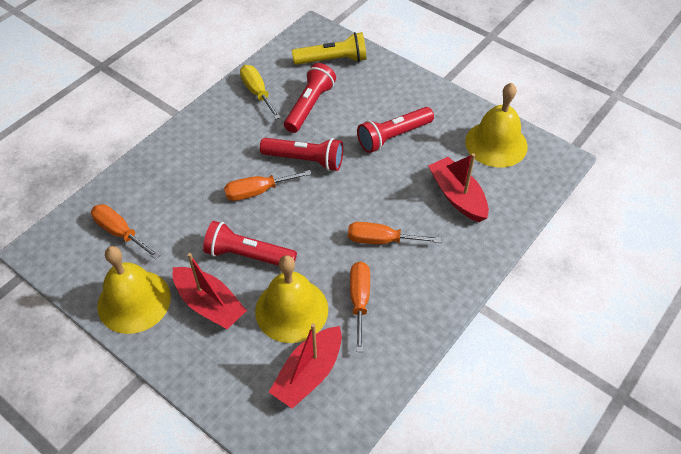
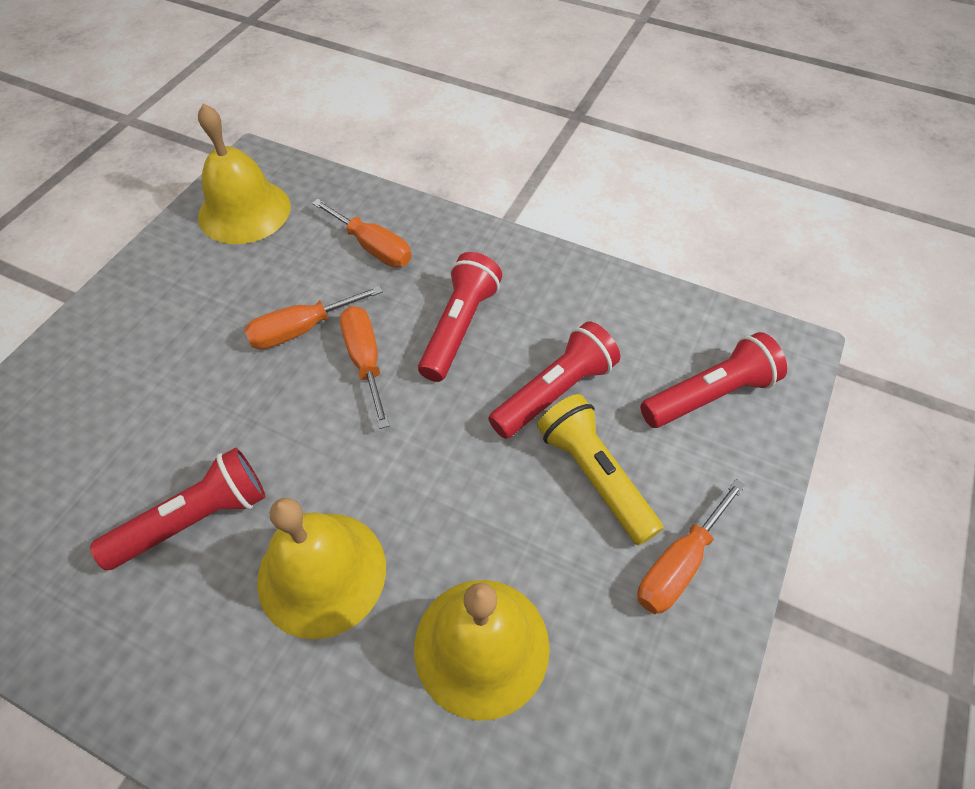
red boat: [173,253,247,329] [269,323,342,409] [428,153,489,222] = 3 -> none = 0
yellow screwdriver: [240,65,281,119] = 1 -> none = 0

